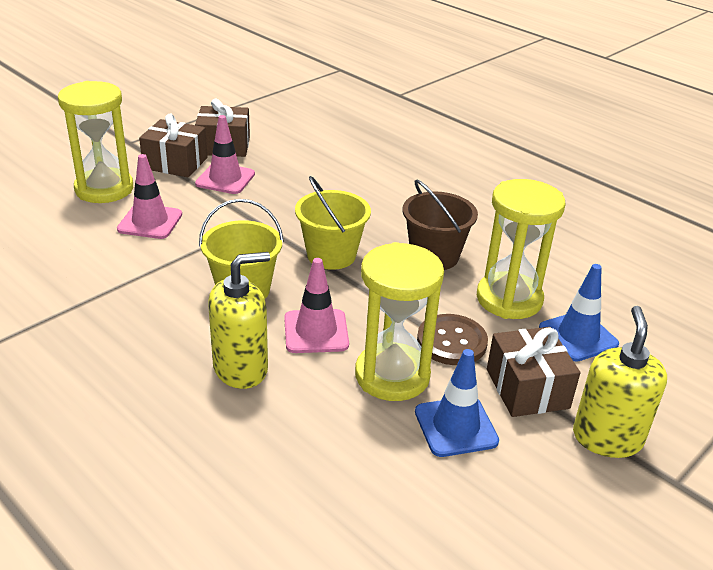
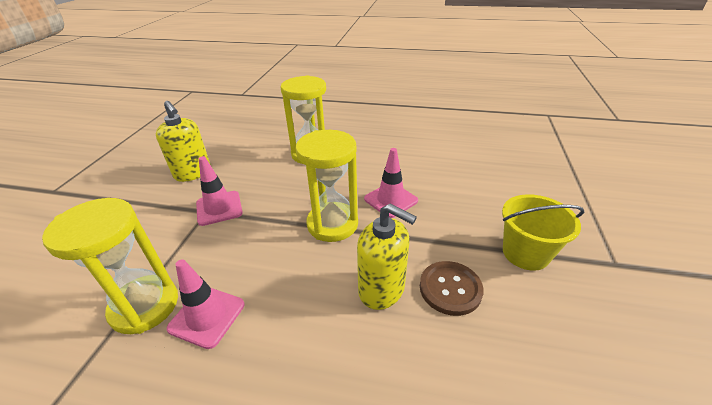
blue traffic cone: [415,349,499,457] [539,264,619,362] = 2 -> none = 0
brown bucket: [403,179,478,270] = 1 -> none = 0
brown gift: [139,114,207,177] [195,99,250,157] [487,327,580,417] = 3 -> none = 0
yellow bucket: [199,199,284,298] [295,176,371,270] = 2 -> [502,194,584,271] = 1

